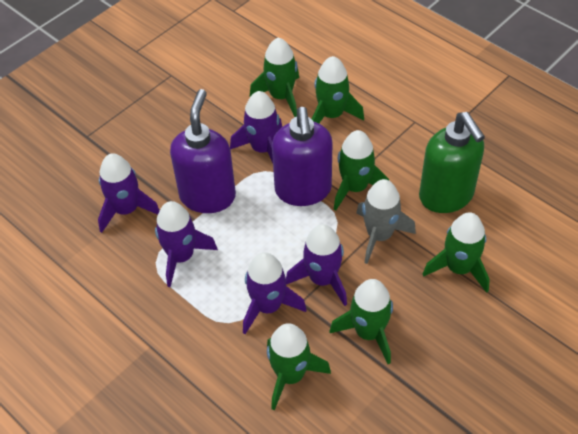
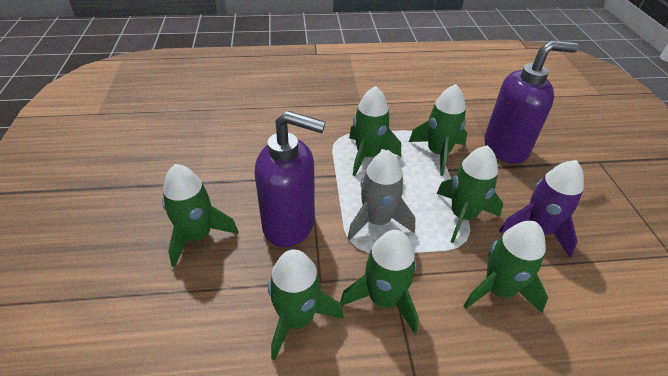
green rocket: [250,37,299,117] [267,323,331,411] [312,56,364,123] [330,279,393,364] [334,130,389,211] [423,212,490,293] = 6 -> [162,164,238,267] [268,249,344,360] [340,230,419,334] [349,86,401,176] [409,84,467,176] [436,145,503,243] [464,221,548,313] = 7
green soap dispenser: [419,112,485,213] = 1 -> none = 0
purple rocket: [98,153,160,233] [155,201,218,287] [230,91,282,163] [243,252,307,334] [286,224,347,306] = 5 -> [500,160,584,258] = 1

